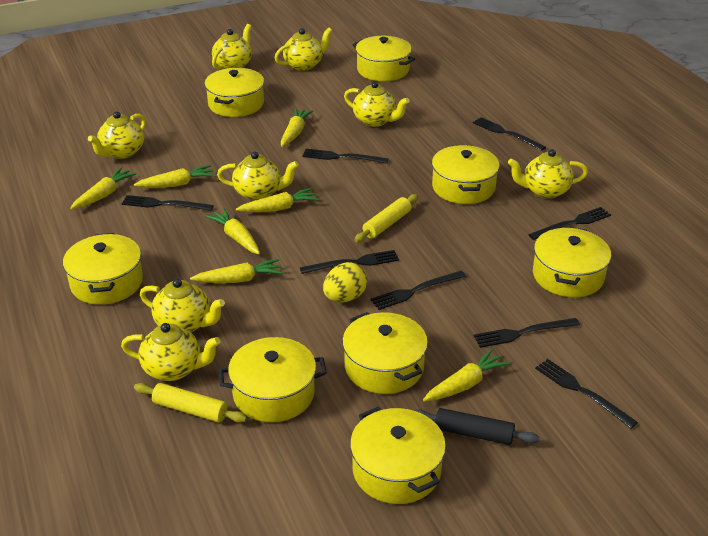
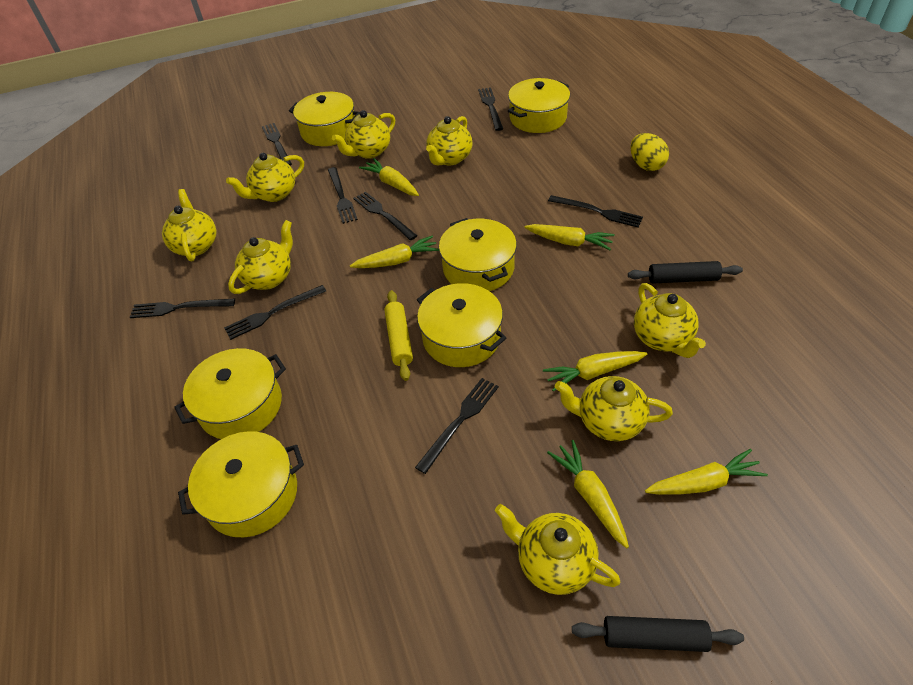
black rolling pin: [414,408,540,445] = 1 -> [572,616,744,652] [628,261,743,284] = 2
yellow carrot: [70,167,137,209] [134,165,216,188] [190,259,283,283] [205,208,260,254] [236,188,319,212] [281,108,313,147] [423,349,510,401] = 7 -> [350,236,439,268] [359,158,419,196] [524,224,615,250] [543,351,647,392] [547,440,629,548] [645,449,768,495] = 6
yellow pot: [63,233,143,305] [205,68,264,117] [219,337,327,422] [342,312,428,394] [350,406,446,504] [353,36,415,81] [432,145,500,204] [533,227,611,297] = 8 -> [174,348,286,439] [178,431,304,537] [289,92,360,146] [417,283,506,367] [439,218,517,291] [508,78,570,133] = 6
yellow rolling pin: [134,383,247,423] [354,194,418,242] = 2 -> [384,290,413,381] = 1

